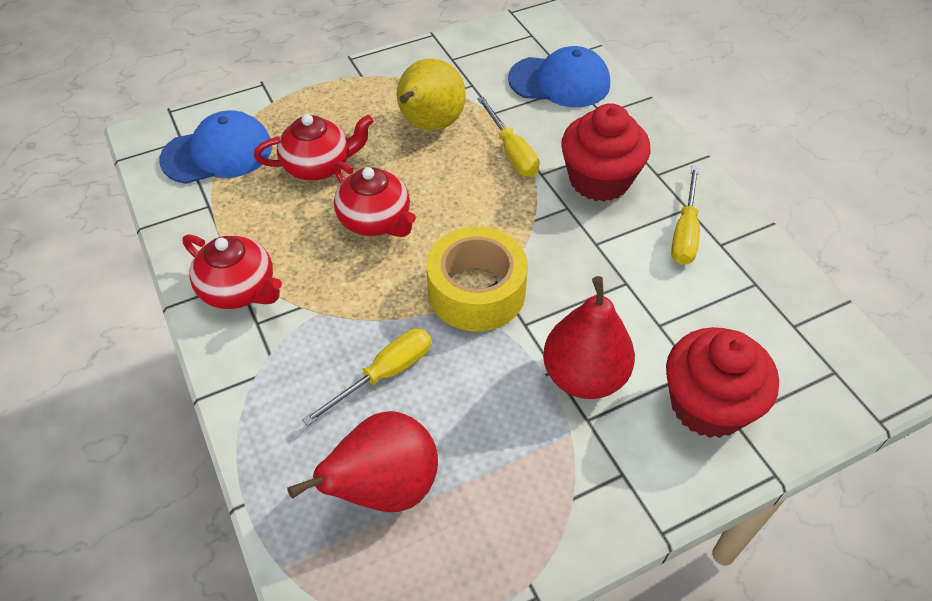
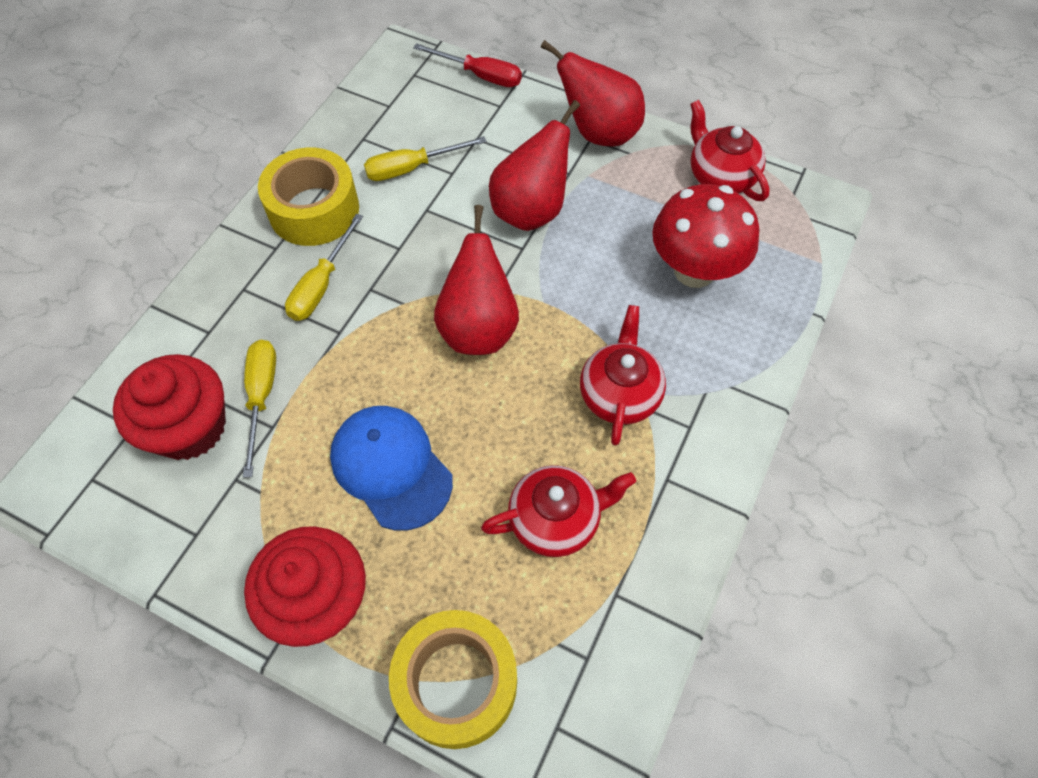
blue cap: [159,110,272,184] [508,46,610,107] = 2 -> [330,406,453,531] = 1
red mushroom: none = 0 -> [652,184,759,288] = 1
red pear: [287,411,438,512] [543,276,635,399] = 2 -> [434,205,519,355] [489,100,580,231] [541,40,645,147] = 3
red screwdriver: none = 0 -> [413,43,522,87] = 1
yellow pear: [397,59,466,131] = 1 -> none = 0
yellow tape: [427,226,528,332] = 1 -> [258,148,359,246] [389,610,517,749] = 2

